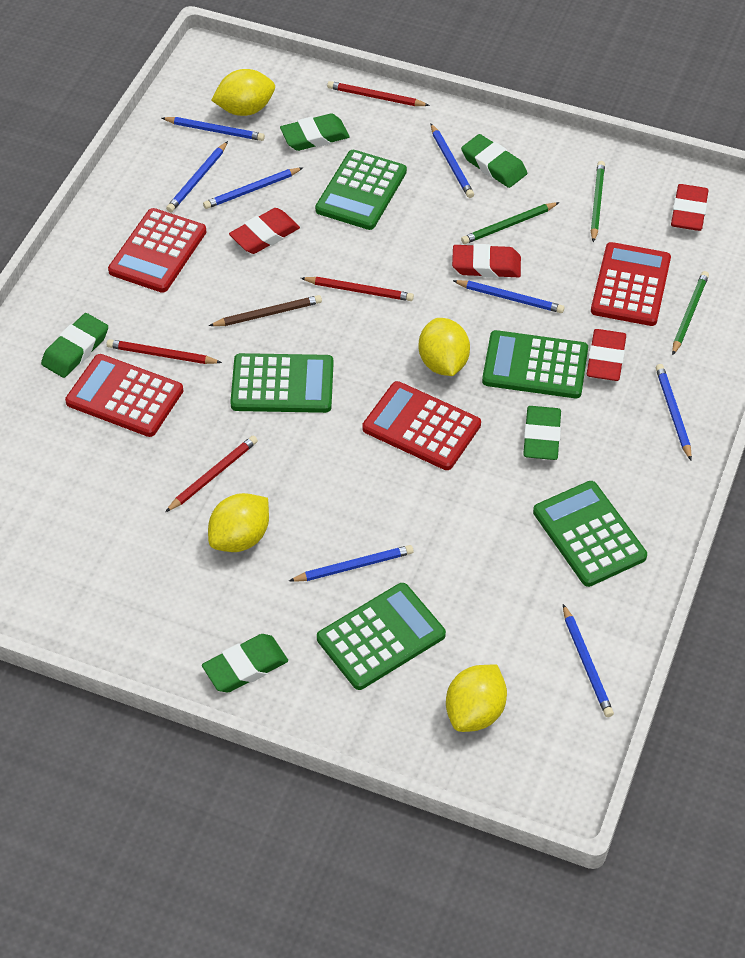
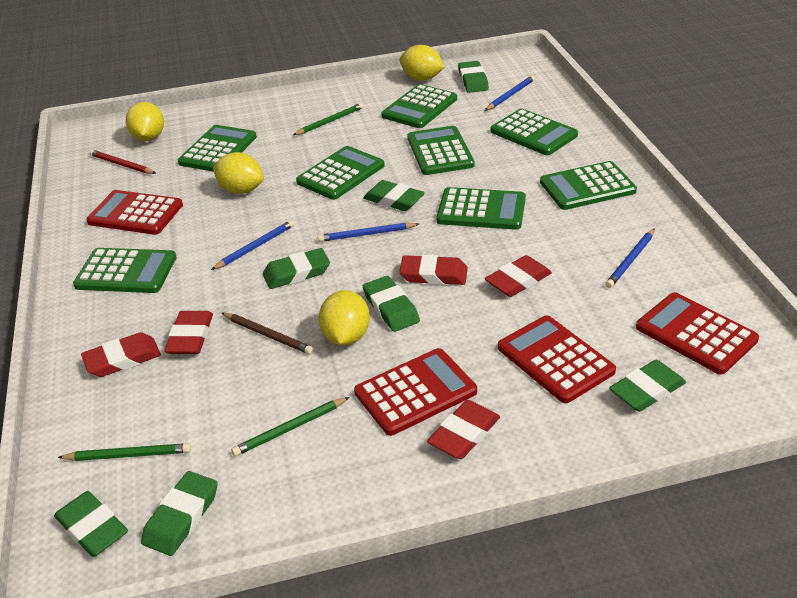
blue pencil: [162,117,265,141] [166,141,228,212] [203,167,303,209] [289,545,414,582] [430,123,474,198] [453,280,564,313] [563,604,614,717] [656,364,692,460] = 8 -> [211,220,294,270] [318,222,419,242] [485,75,535,111] [605,228,655,288] = 4
green calculator: [230,353,334,413] [315,150,407,230] [317,583,446,690] [482,330,588,398] [533,481,647,587] = 5 -> [73,248,177,293] [178,125,257,172] [296,146,385,200] [381,84,457,128] [407,126,475,175] [436,187,526,230] [490,109,578,155] [540,161,637,210] = 8
green eraser: [41,313,108,378] [202,634,288,693] [280,114,349,151] [461,134,527,188] [523,406,561,460] = 5 -> [54,491,128,557] [141,471,217,556] [263,248,330,289] [363,180,425,211] [363,276,420,332] [458,61,489,93] [609,360,686,412] = 7
red eraser: [229,208,300,254] [452,244,521,278] [587,329,626,381] [671,184,709,231] = 4 -> [81,332,161,377] [164,311,213,354] [399,255,468,285] [427,400,500,459] [485,255,552,297] = 5
red pencil: [106,339,222,364] [165,435,258,512] [301,277,414,301] [327,81,430,106] = 4 -> [89,150,156,174] = 1

